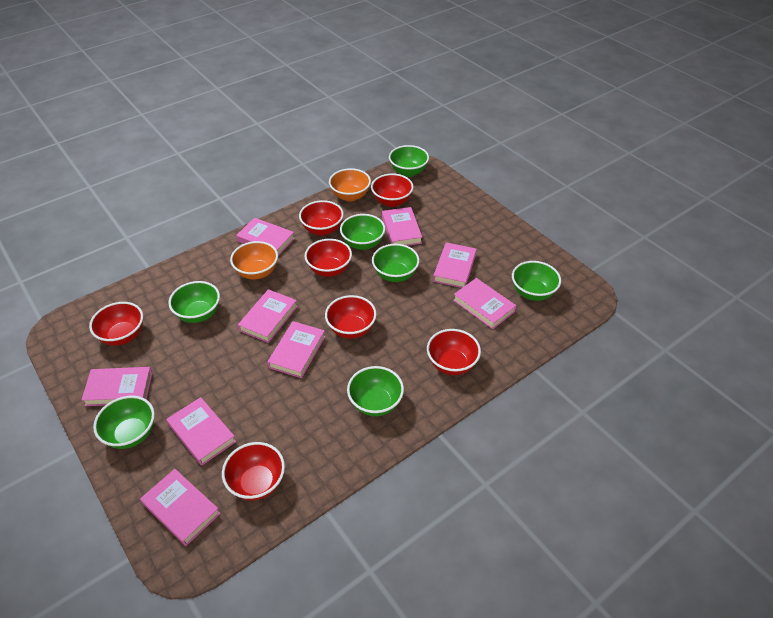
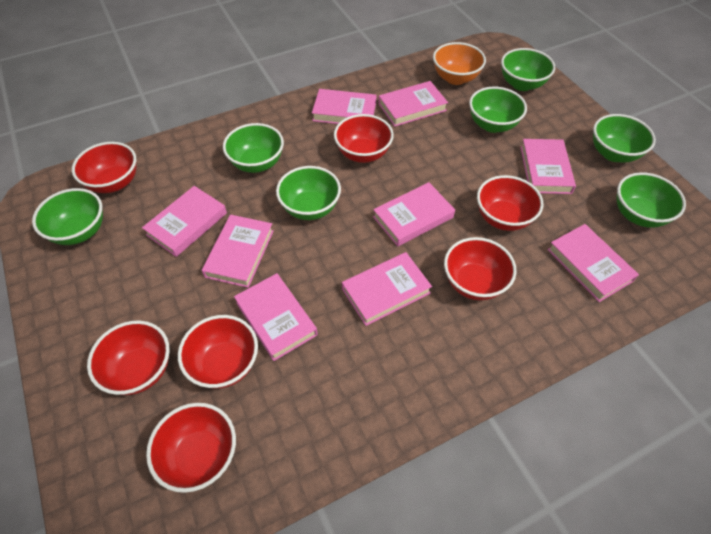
orange bowl: [230,241,278,279] [329,168,371,202] = 2 -> [433,42,486,85] = 1

